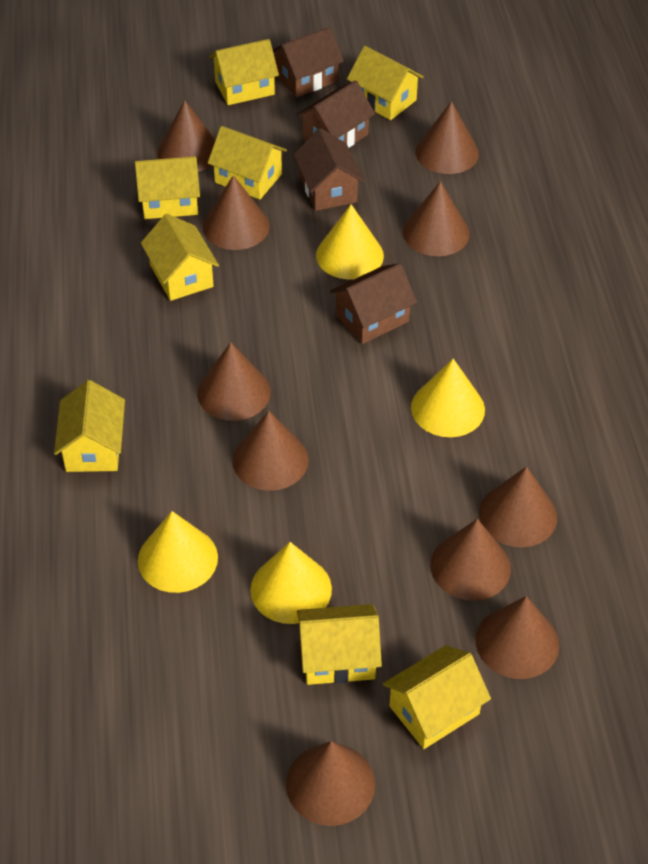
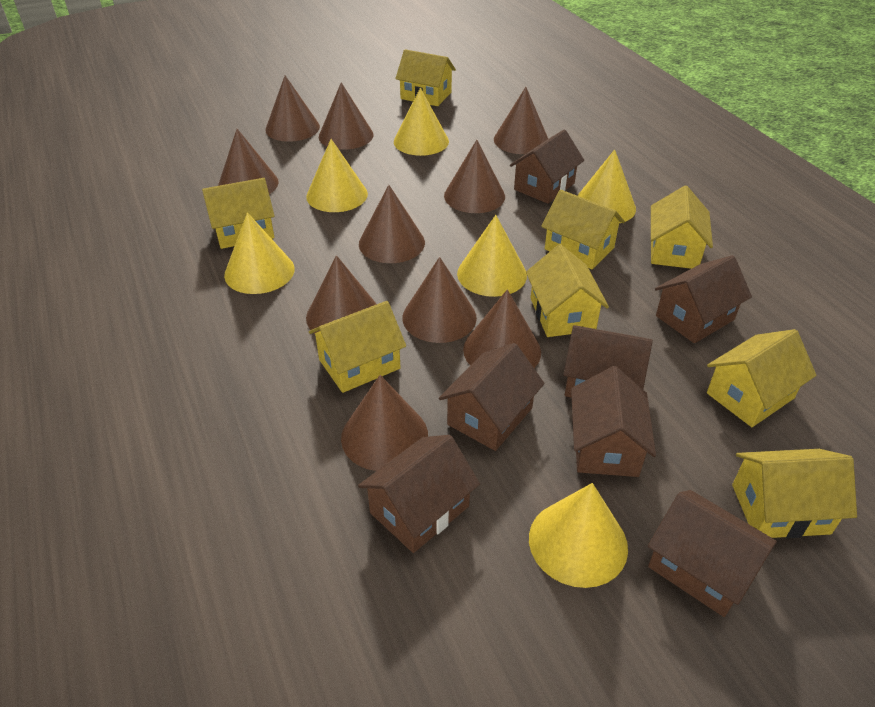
brown house: [273,27,344,97] [293,128,364,211] [296,81,375,148] [330,263,417,344] = 4 -> [358,435,480,553] [439,343,545,451] [510,129,584,204] [563,325,653,398] [571,366,656,477] [648,490,777,617] [655,255,752,343] = 7
yellow cone: [138,511,218,593] [250,542,332,624] [316,204,384,280] [411,359,485,437] = 4 -> [224,212,295,294] [306,139,368,212] [394,88,449,156] [457,215,527,297] [529,483,628,588] [577,149,636,223] = 6

